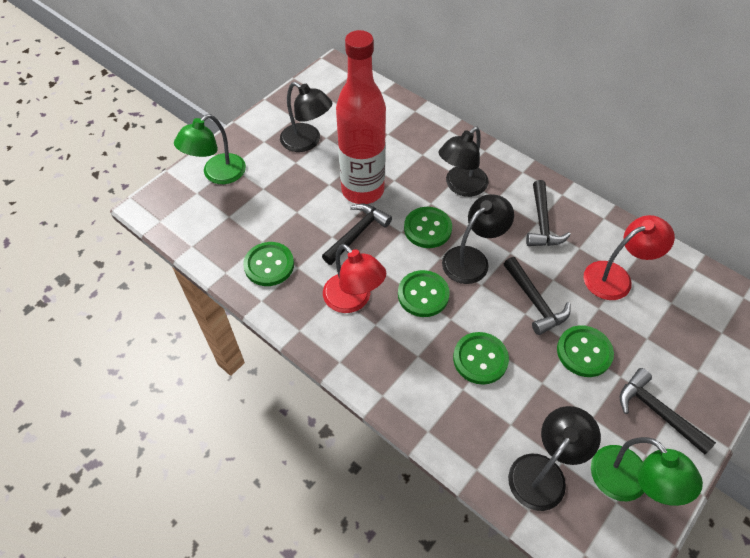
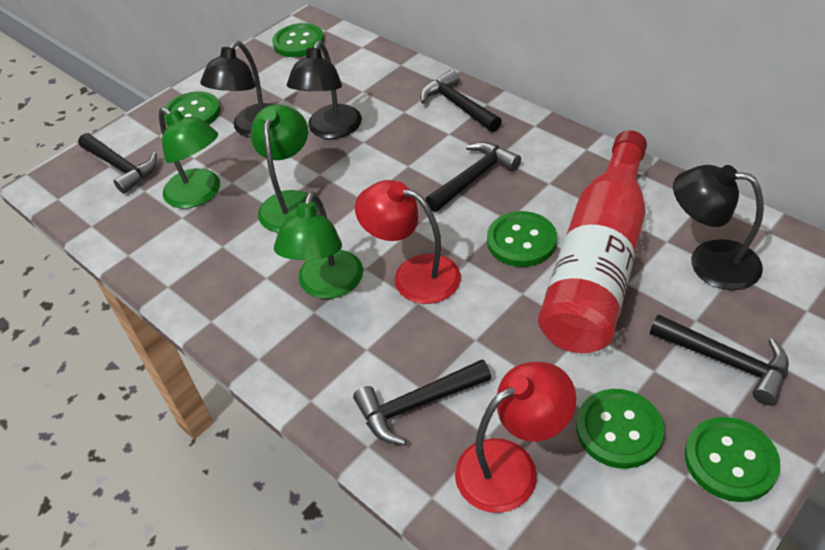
black hammer: [322,204,392,265] [504,257,571,335] [526,180,571,246] [620,368,716,455] = 4 -> [78,133,157,194] [353,359,491,445] [420,70,502,132] [426,142,521,212] [650,315,789,405] = 5
black lamp: [280,82,333,152] [439,126,489,197] [442,194,514,284] [508,406,601,511] = 4 -> [200,41,274,137] [287,41,362,139] [673,165,764,290] = 3
green lamp: [174,114,246,184] [591,437,703,506] = 2 -> [159,107,220,208] [251,104,317,232] [274,191,363,299] = 3

